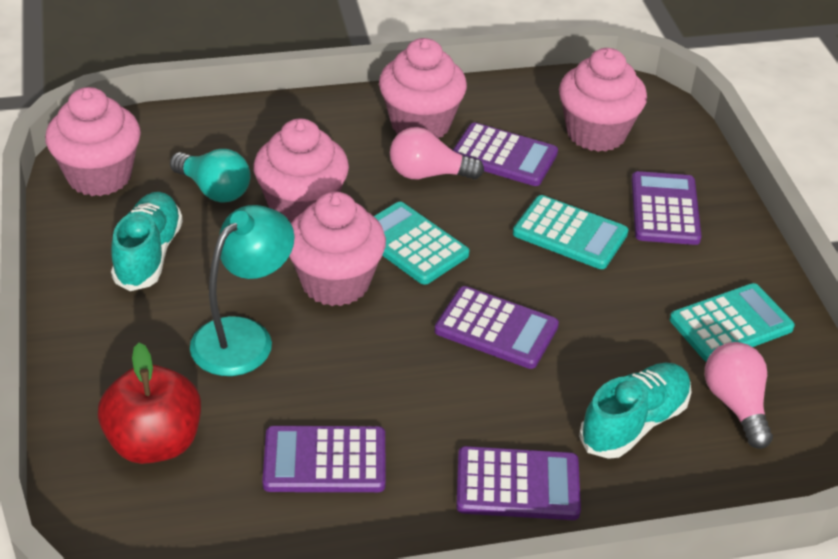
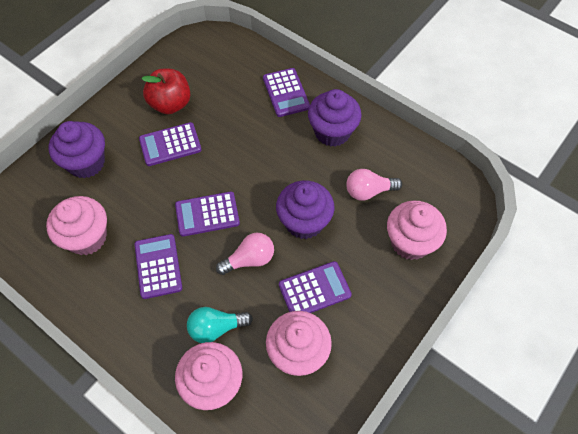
pink cupcake: [45,87,141,196] [253,118,349,223] [289,191,386,306] [379,38,467,138] [559,48,647,152] = 5 -> [46,196,107,255] [175,342,242,410] [266,311,332,376] [387,200,447,260] = 4
purple cupcake: none = 0 -> [49,121,105,178] [276,181,335,239] [308,89,362,147] = 3
turquoise calculator: [374,202,469,285] [513,195,629,269] [670,283,795,362] = 3 -> none = 0
turquoise lamp: [190,205,295,376] = 1 -> none = 0
turquoise shoe: [111,192,183,291] [579,363,692,459] = 2 -> none = 0

